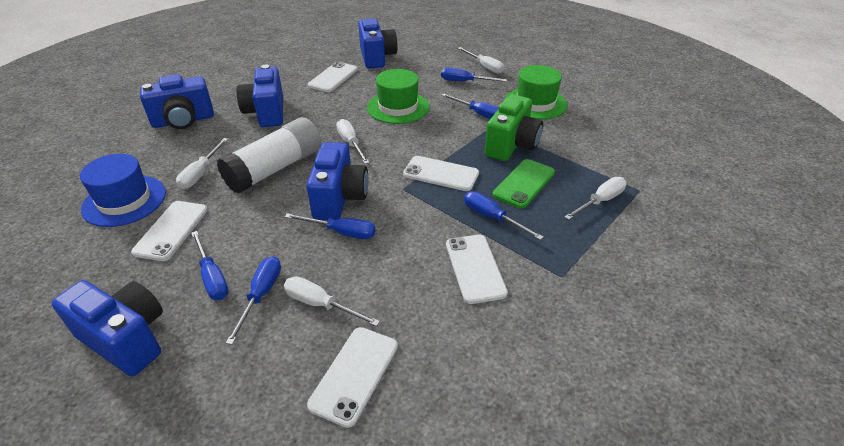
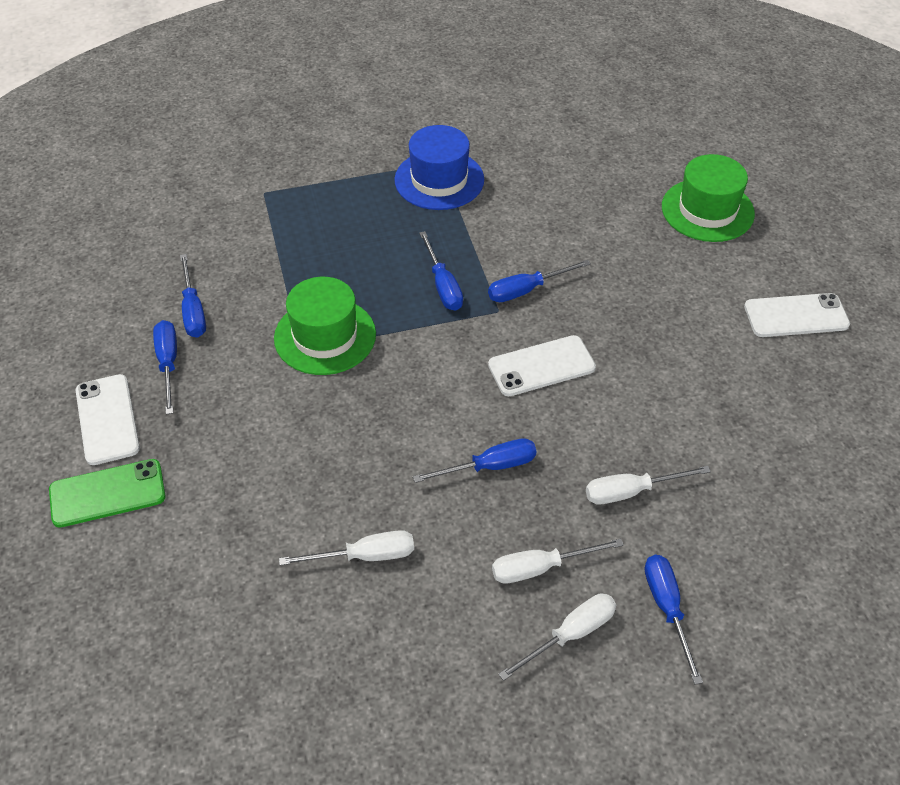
blue camera: [52,280,163,376] [140,74,214,129] [236,64,283,127] [306,142,369,220] [358,18,398,69] = 5 -> none = 0
green camera: [485,94,543,161] = 1 -> none = 0
white glue stick: [217,117,321,194] = 1 -> none = 0
white phone: [131,201,208,261] [307,327,398,428] [308,62,358,92] [403,156,479,191] [446,235,508,304] = 5 -> [76,374,140,465] [488,335,596,396] [744,293,850,337] = 3
white screwdriver: [176,138,228,189] [284,276,380,327] [336,119,369,164] [458,47,504,74] [564,177,626,220] = 5 -> [279,530,414,566] [492,539,624,584] [498,594,616,681] [586,466,711,504] = 4

